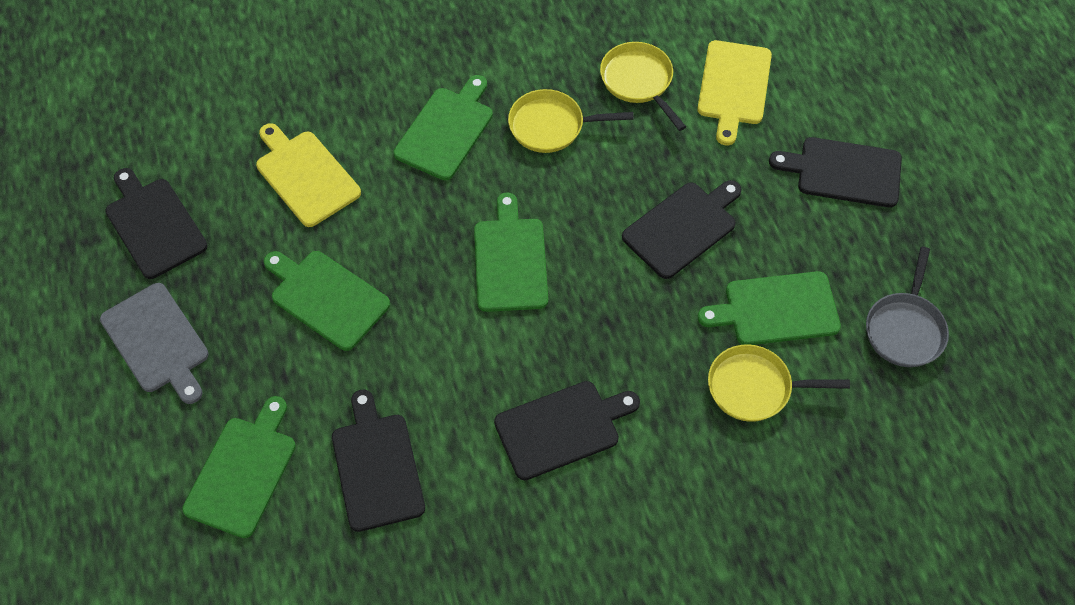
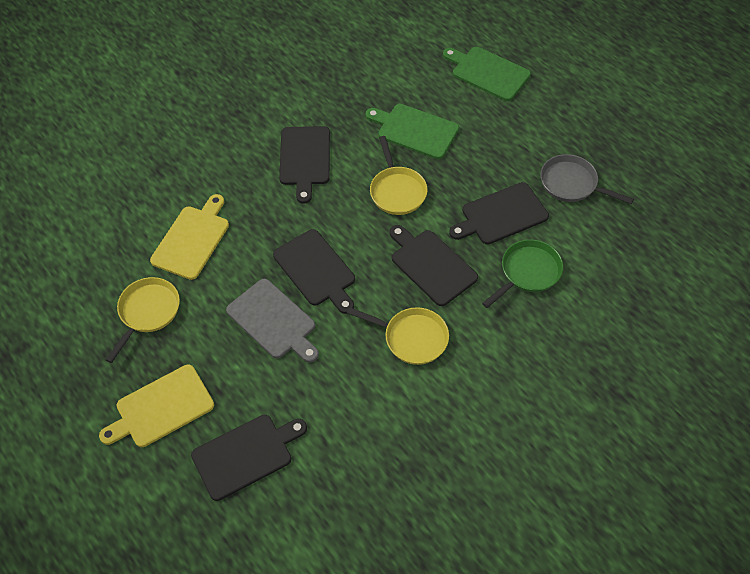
green cutting board: [182,396,296,538] [264,251,390,351] [393,75,493,180] [474,193,548,312] [698,271,841,345] = 5 -> [366,104,459,159] [443,47,531,101] = 2
green pan: none = 0 -> [482,239,563,308] = 1

